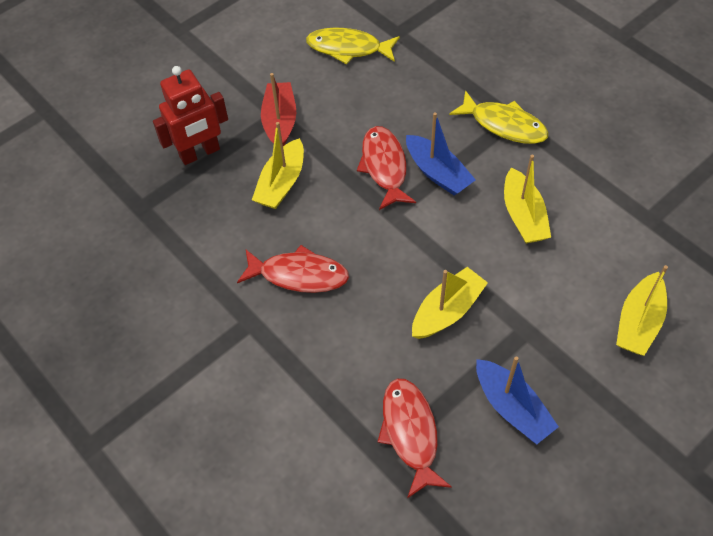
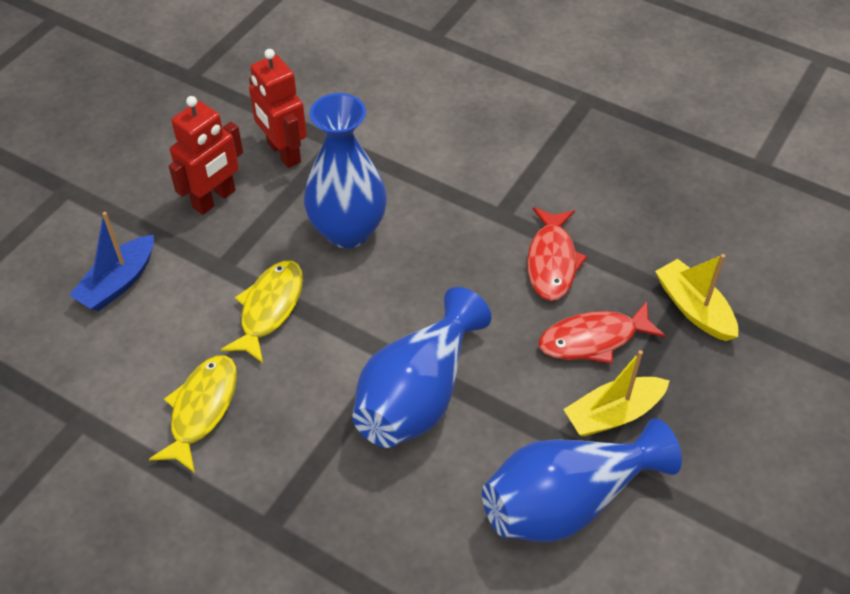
blue boat: [406,112,476,195] [476,356,559,444] = 2 -> [69,212,154,311] = 1
blue vase: none = 0 -> [304,93,387,248] [352,287,491,448] [482,418,682,542] = 3
red boat: [261,73,296,146] = 1 -> none = 0
red fish: [237,245,349,293] [357,126,416,210] [377,378,452,498] = 3 -> [527,207,588,301] [538,301,665,364] = 2
red robot: [153,66,228,165] = 1 -> [169,96,243,215] [249,49,307,168] = 2
yellow boat: [252,122,304,209] [412,267,488,339] [504,155,551,243] [616,265,668,356] = 4 -> [563,350,670,437] [655,254,738,341] = 2

